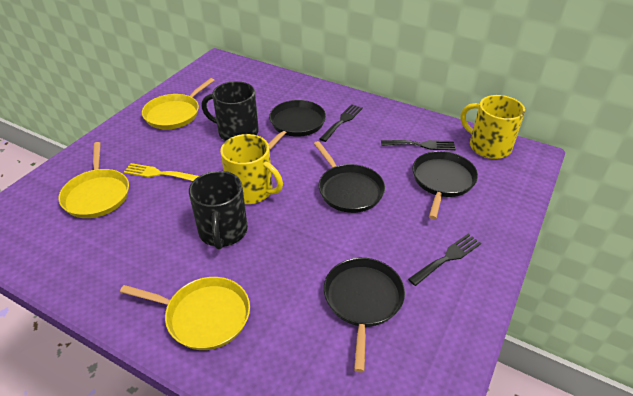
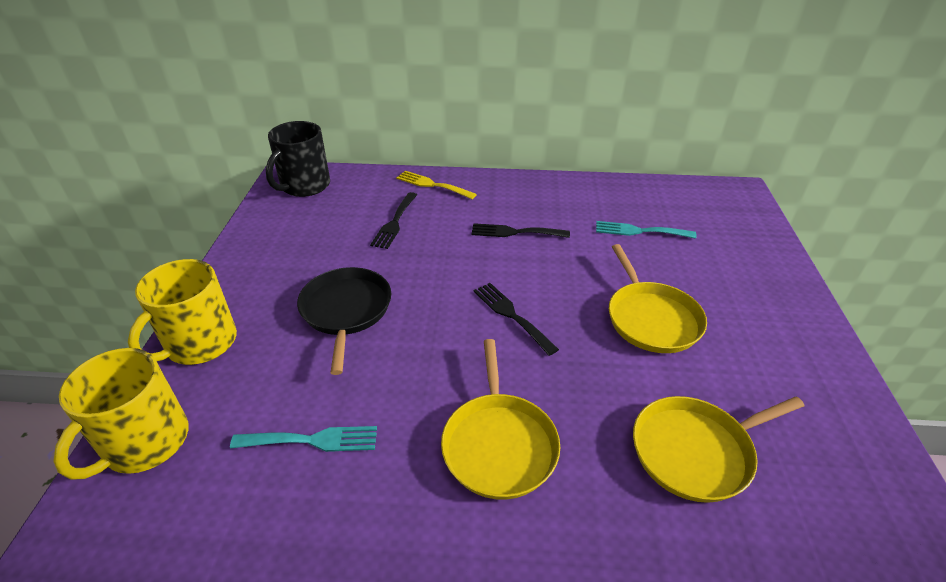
black mug: [189,171,248,250] [201,81,259,141] = 2 -> [266,121,330,197] = 1
black pan: [268,100,326,150] [314,141,385,213] [324,258,405,372] [412,151,478,219] = 4 -> [297,267,391,375] = 1
turquoise fork: none = 0 -> [230,426,377,452] [596,221,697,239] = 2

